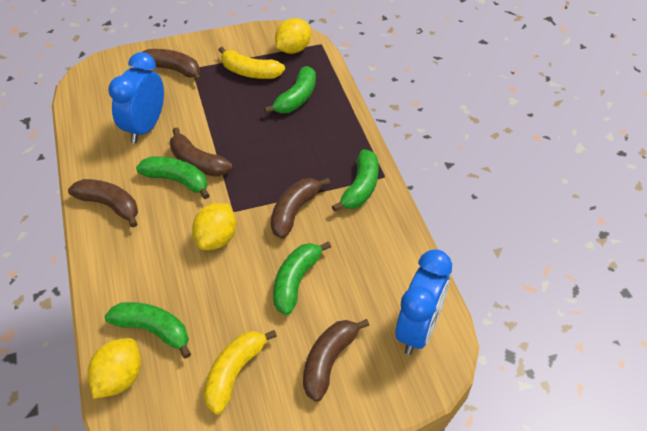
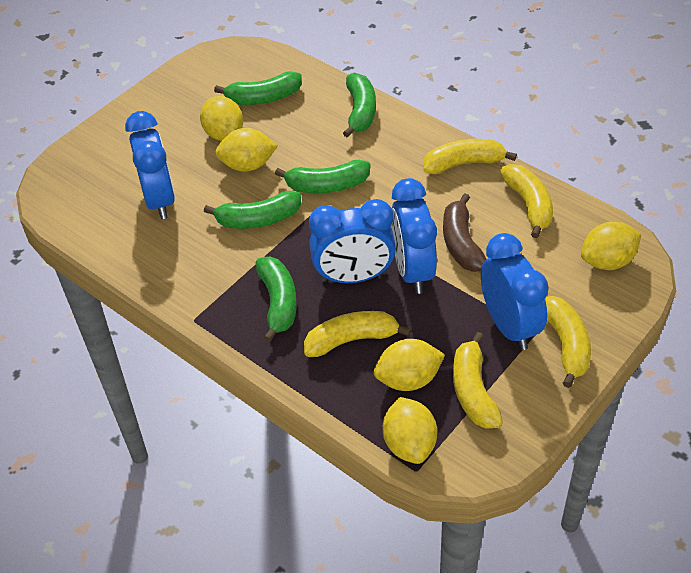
blue clock: [108,52,164,143] [395,249,452,355] = 2 -> [125,111,175,219] [309,199,396,283] [391,178,437,294] [481,233,549,350] = 4
brown banana: [68,179,138,228] [143,49,202,82] [170,127,232,177] [271,178,330,239] [303,319,369,402] = 5 -> [443,194,487,272] = 1
yellow banana: [204,330,277,414] [219,47,285,79] = 2 -> [304,311,411,357] [423,139,517,174] [453,332,503,429] [500,164,553,238] [545,296,591,388] = 5
yellow lemon: [88,338,141,399] [192,203,236,250] [275,18,311,54] = 3 -> [200,96,243,141] [215,128,278,172] [374,339,445,391] [383,397,437,464] [581,222,641,270] = 5

